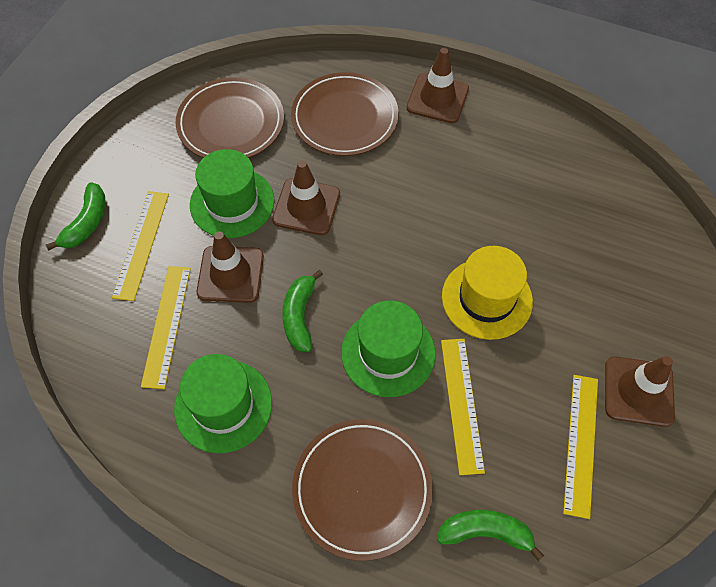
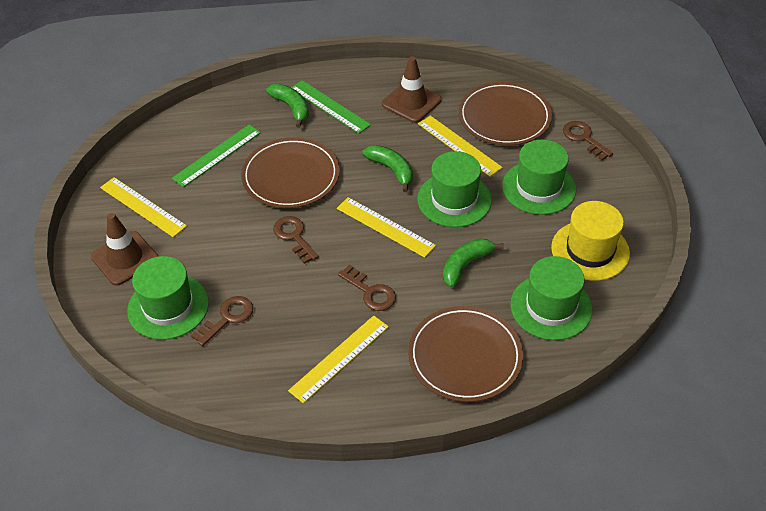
brown key: none = 0 -> [191,296,253,346] [273,216,319,264] [338,264,396,311] [563,121,613,160] = 4
brown traffic cone: [197,231,264,303] [272,160,340,235] [406,48,469,123] [605,356,675,427] = 4 -> [91,213,159,286] [382,56,442,123] = 2
green hat: [174,354,272,453] [190,149,275,238] [341,301,436,397] = 3 -> [127,256,209,340] [417,151,492,227] [502,139,576,215] [510,256,592,340] = 4
green ruler: none = 0 -> [172,125,261,187] [291,80,371,134] = 2

